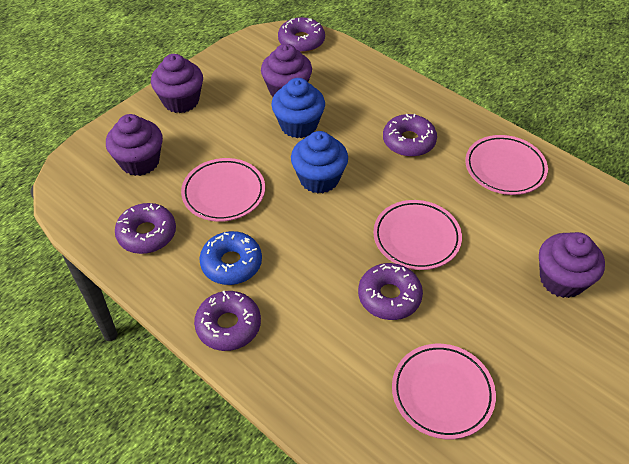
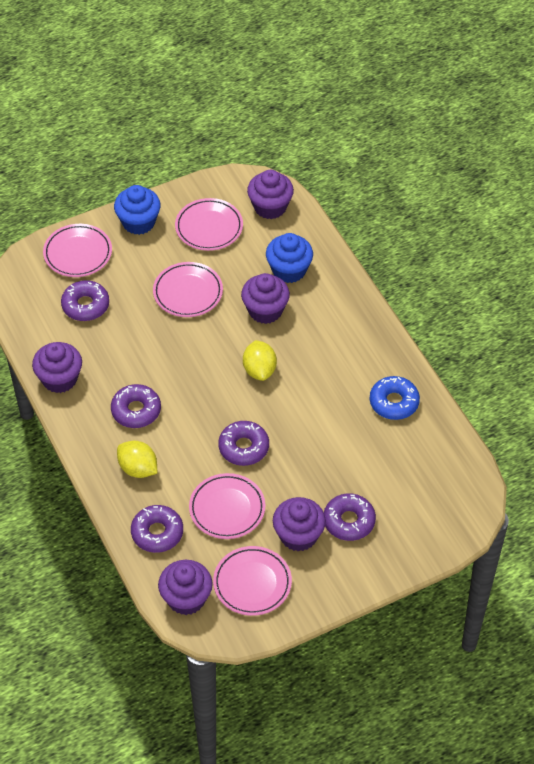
pink plate: [181,158,265,222] [373,200,462,270] [392,344,496,439] [465,135,548,195] = 4 -> [43,224,112,277] [153,262,223,317] [175,198,243,251] [189,473,265,539] [213,546,292,616] = 5
purple cupcake: [106,114,163,176] [151,54,203,113] [261,44,312,97] [539,232,605,298] = 4 -> [32,342,82,393] [158,560,213,615] [241,273,290,324] [247,170,294,219] [273,497,326,552] = 5
yellow lemon: none = 0 -> [117,440,157,478] [243,340,277,381] = 2

